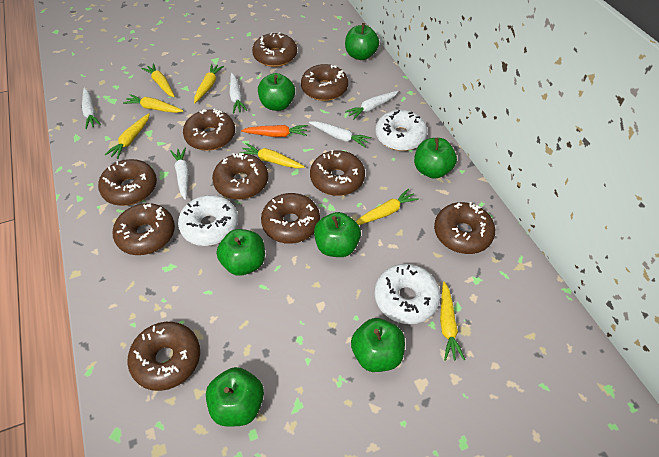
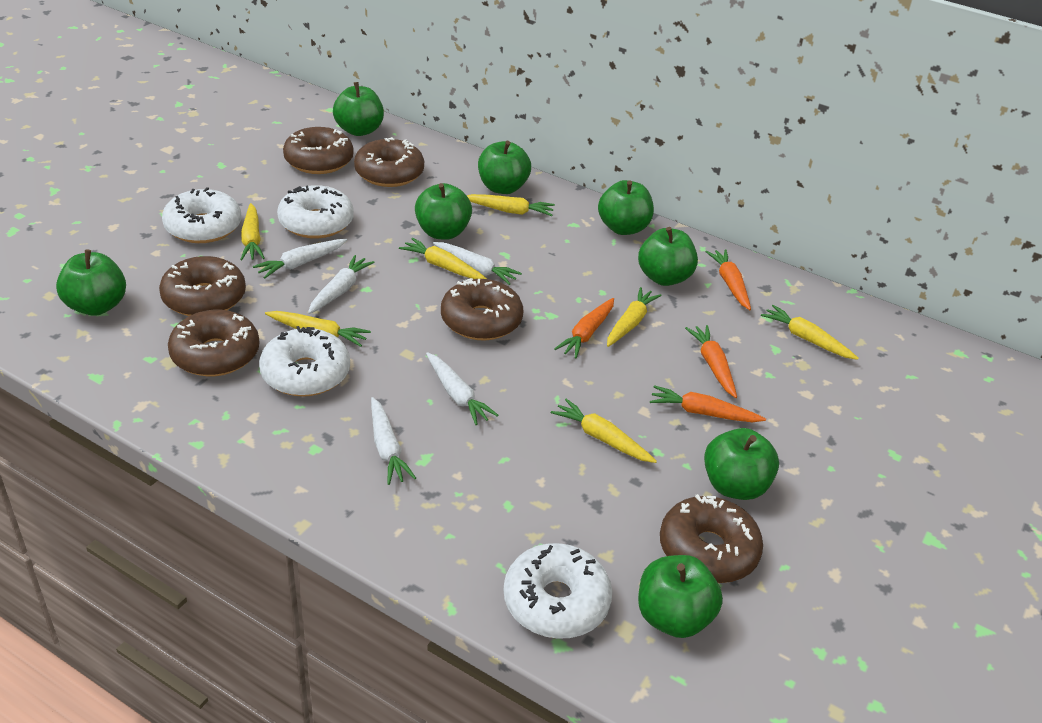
brown donut: [98,159,157,206] [113,203,175,255] [127,322,200,391] [183,108,235,151] [212,153,268,199] [252,32,297,67] [261,193,320,244] [301,64,348,101] [310,150,365,196] [434,202,495,254] = 10 -> [159,256,246,316] [168,310,260,376] [283,127,354,174] [354,137,424,187] [441,278,523,341] [660,494,763,583] = 6
green apple: [206,367,264,427] [217,229,265,276] [258,73,295,111] [314,212,361,257] [345,23,379,60] [351,318,405,372] [414,138,457,179] = 7 -> [56,249,126,316] [333,82,384,136] [415,183,472,240] [478,141,531,194] [598,180,654,235] [638,227,698,286] [638,555,723,638] [704,428,779,500] = 8
orange carrot: [241,125,307,137] = 1 -> [554,298,614,359] [650,385,766,422] [685,325,737,398] [705,249,751,310] = 4
white donut: [178,195,238,246] [375,264,440,324] [376,110,427,151] = 3 -> [162,187,241,243] [259,326,350,397] [277,185,354,238] [504,543,612,639] = 4

